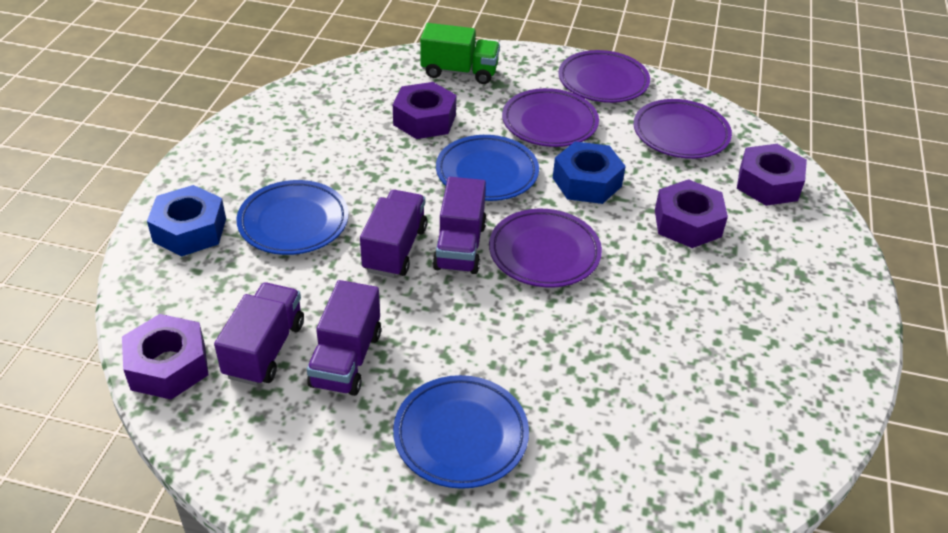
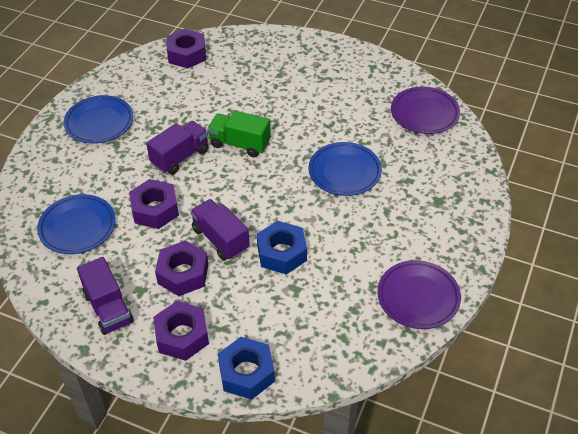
purple plate: [489,209,602,287] [502,88,599,147] [558,50,650,103] [634,99,732,159] = 4 -> [377,260,461,329] [391,86,460,134] = 2
purple truck: [214,283,304,386] [307,280,381,396] [360,190,427,277] [433,177,487,274] = 4 -> [77,257,134,335] [146,121,209,175] [190,199,250,261] = 3

